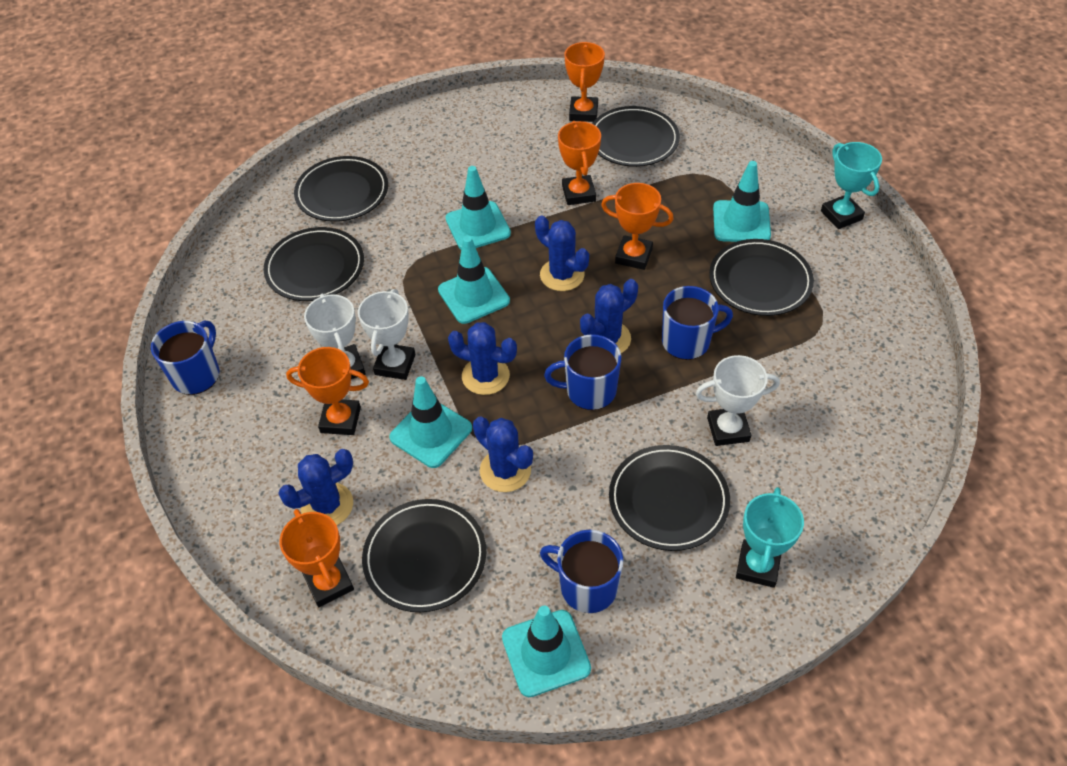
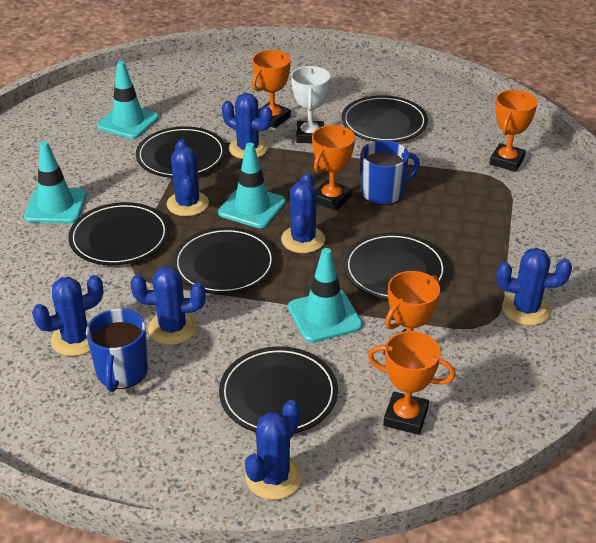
blue cactus: [278,449,353,525] [448,322,517,395] [473,416,533,492] [535,215,589,291] [580,279,638,353] = 5 -> [32,275,103,356] [130,266,205,345] [167,139,209,216] [222,93,272,159] [245,400,302,500] [281,173,325,253] [496,248,572,325] = 7
blue mug: [151,320,219,395] [540,530,623,613] [544,334,621,410] [662,286,733,360] = 4 -> [86,309,148,392] [361,140,420,205] = 2
turquoise traffic cone: [389,376,472,468] [438,236,510,324] [445,166,511,249] [502,606,591,697] [713,161,771,242] = 5 -> [24,141,87,223] [97,61,159,139] [218,142,286,228] [288,248,362,343] = 4
turquoise trophy: [736,487,804,588] [821,142,882,229] = 2 -> none = 0
white trophy: [304,293,365,379] [358,289,415,380] [696,355,780,446] = 3 -> [291,66,330,143] = 1

